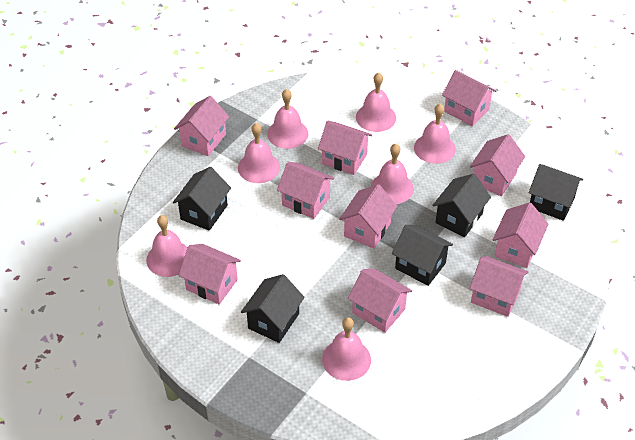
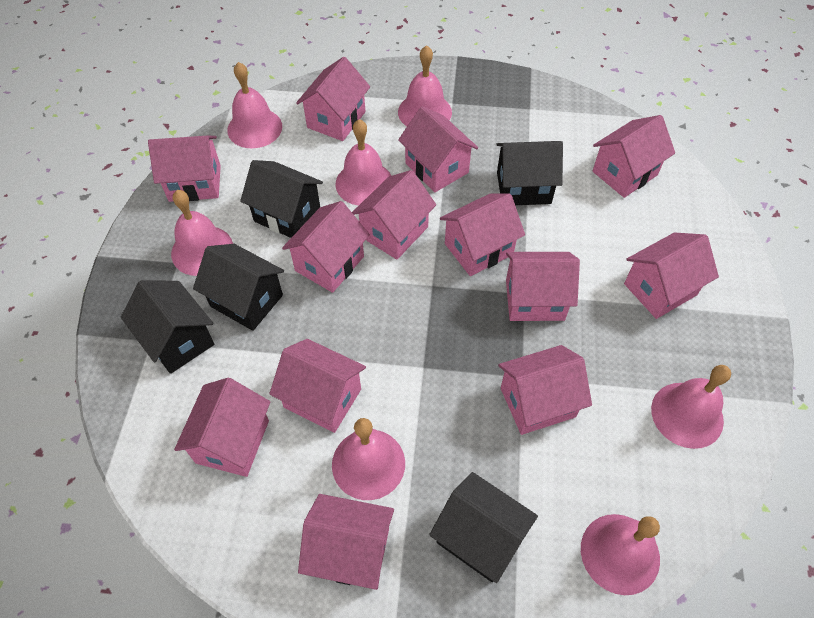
pink house: [174,96,229,156] [178,244,241,304] [277,162,335,219] [318,121,372,175] [339,184,397,249] [348,269,412,333] [442,70,496,126] [470,134,525,196] [470,256,528,317] [492,202,548,268] = 10 -> [148,135,221,202] [174,378,270,477] [269,339,366,433] [282,201,370,293] [296,57,370,141] [298,494,394,590] [352,170,436,260] [398,106,478,192] [440,193,525,276] [498,345,592,435] [506,252,580,321] [593,115,675,198] [624,233,719,319] = 13

